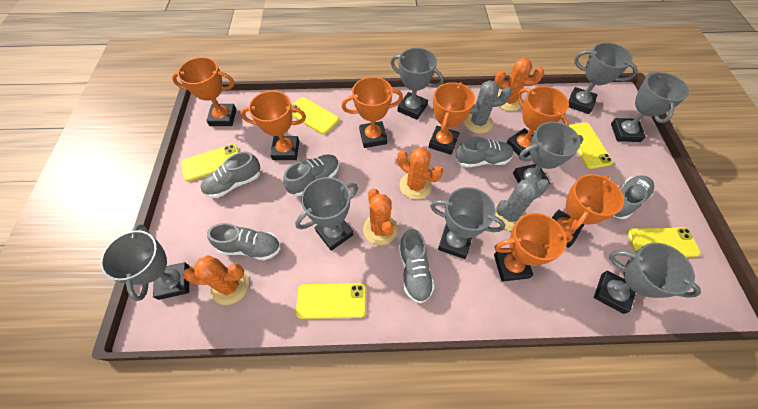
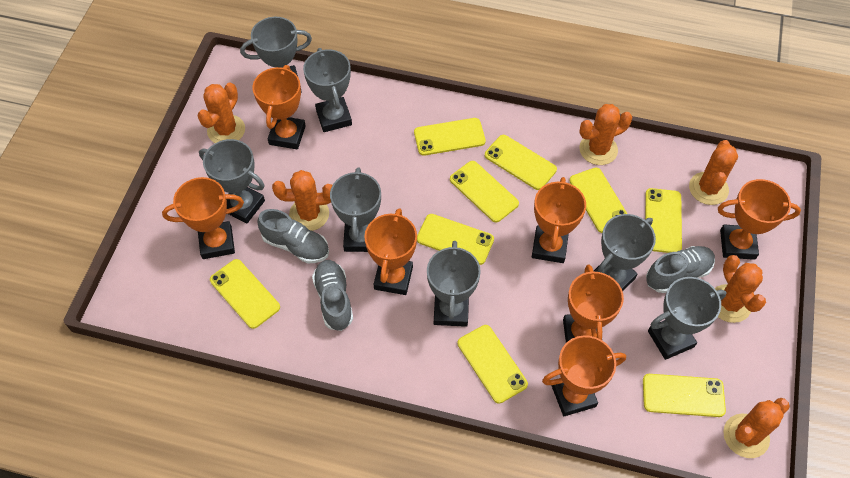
grey cactus: [464,80,512,134] [495,179,549,231] = 2 -> none = 0
grey shoe: [200,152,260,198] [207,223,281,260] [283,154,339,196] [399,229,435,303] [456,137,513,168] [613,175,654,219] = 6 -> [257,209,329,263] [312,260,353,331] [646,246,715,293] = 3
grey trophy: [100,224,190,301] [295,177,358,251] [390,48,444,120] [430,187,505,259] [513,122,583,185] [569,43,638,114] [594,243,701,314] [611,71,689,142] = 8 -> [199,139,265,224] [240,17,312,93] [303,48,352,132] [330,167,381,252] [427,241,481,327] [594,214,656,291] [648,277,726,360] = 7
orange cactus: [183,255,249,305] [363,189,398,245] [397,147,443,199] [495,58,544,111] = 4 -> [197,83,245,143] [272,170,332,231] [579,104,632,165] [689,140,738,205] [715,255,766,323] [723,398,790,458] = 6
yellow phone: [181,144,239,182] [292,97,339,134] [296,283,366,319] [569,122,613,169] [627,227,700,257] = 5 -> [210,259,280,329] [414,118,486,156] [417,214,494,265] [450,161,519,222] [458,325,528,403] [485,135,557,190] [569,168,627,233] [643,374,726,417] [645,188,682,253] = 9

